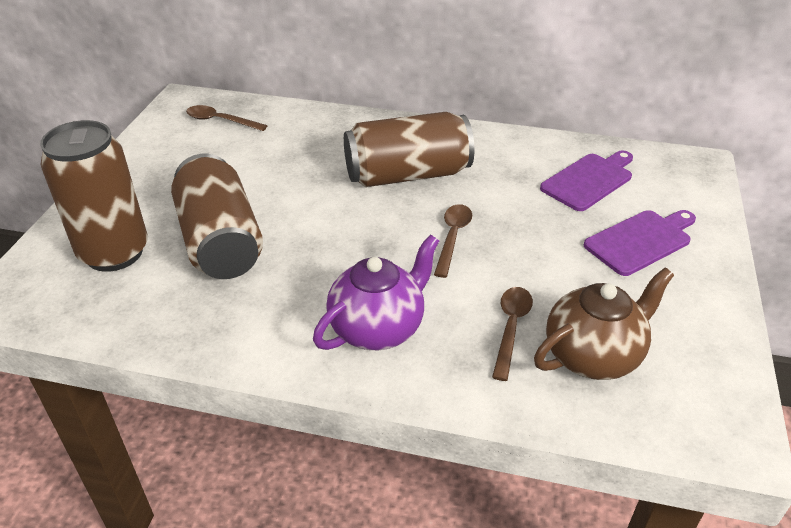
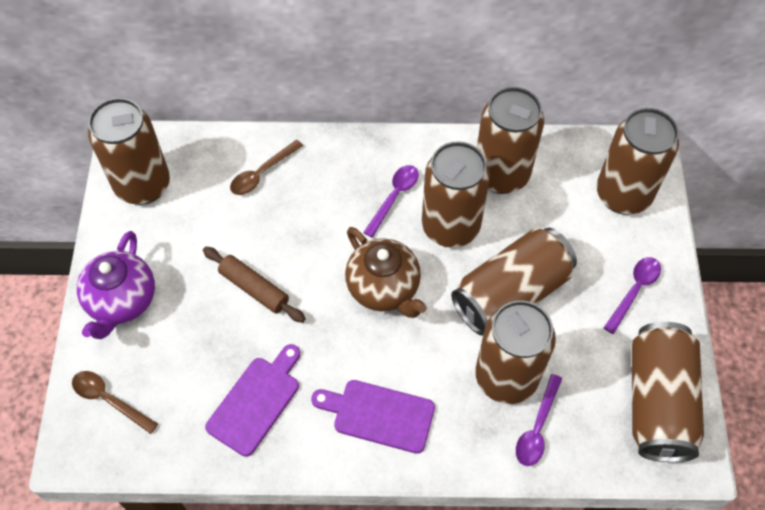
brown can: [40,120,148,272] [171,154,263,279] [344,112,474,187] = 3 -> [88,98,170,205] [422,141,490,248] [451,228,577,336] [475,301,556,404] [477,87,544,194] [597,108,679,215] [632,322,704,462] = 7
brown rolling pin: none = 0 -> [203,247,306,323] = 1
brown spoon: [186,105,267,131] [434,204,472,278] [492,287,533,381] = 3 -> [72,371,158,434] [230,140,303,195] = 2
purple spoon: none = 0 -> [363,165,419,238] [516,374,562,466] [604,257,661,334] = 3

